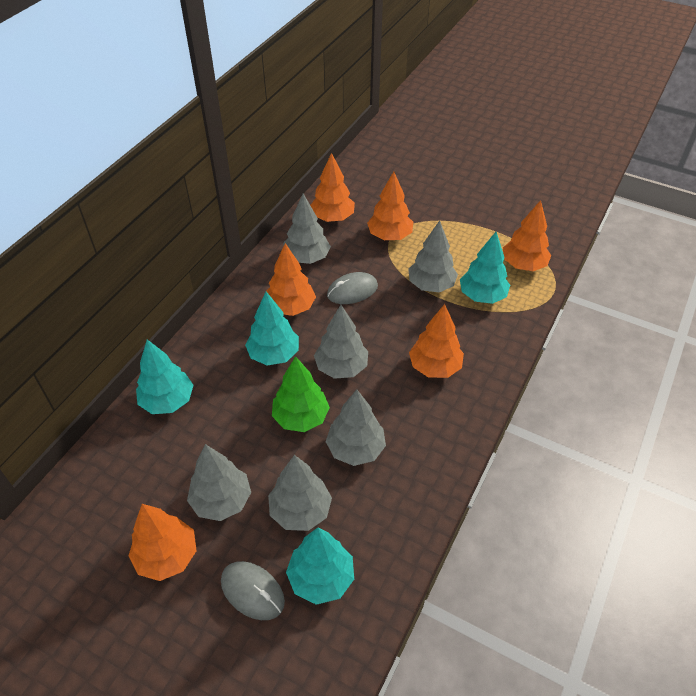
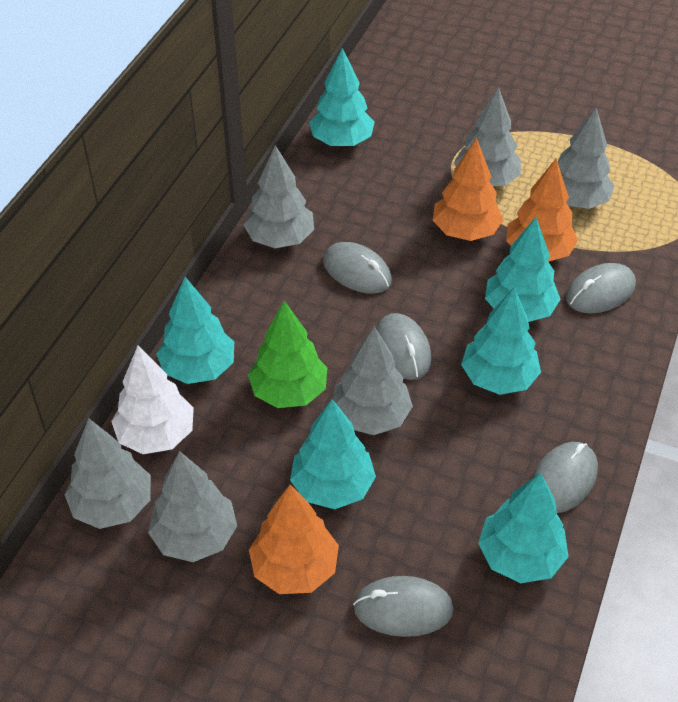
grey mouse: [221,561,285,620] [327,272,378,304] = 2 -> [323,242,392,294] [353,576,454,637] [376,313,431,380] [532,442,598,513] [566,263,636,314] = 5
orange tree: [128,504,197,581] [266,243,316,316] [310,153,355,222] [367,171,413,240] [409,304,464,378] [503,200,551,271] = 6 -> [249,485,339,594] [432,138,504,241] [506,159,578,262] = 3
turquoise tree: [136,340,193,414] [245,291,299,365] [286,527,354,605] [460,232,510,304] = 4 -> [156,277,234,384] [290,399,376,509] [309,48,375,147] [461,287,541,395] [478,472,569,583] [485,217,561,322] = 6
white tree: none = 0 -> [111,346,194,454] = 1

